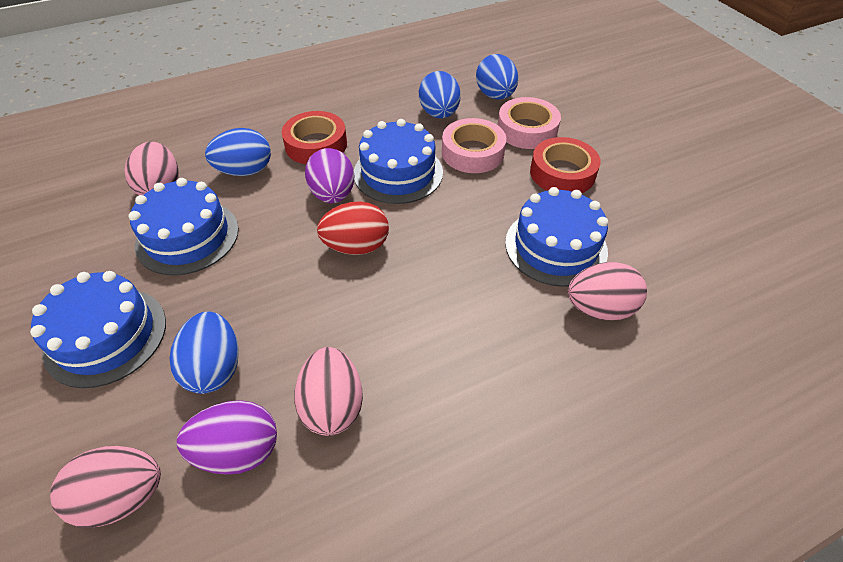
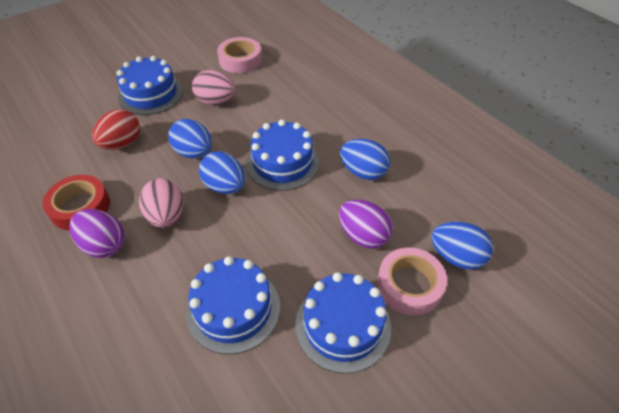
pink egg: [50,446,161,527] [124,142,179,195] [294,347,363,436] [568,262,647,320] = 4 -> [139,178,183,228] [192,70,236,105] = 2
red tape: [282,111,347,164] [530,137,601,193] = 2 -> [43,175,110,230] = 1

